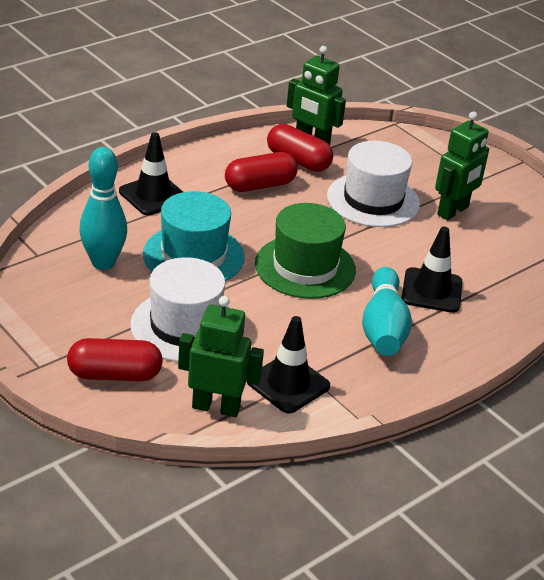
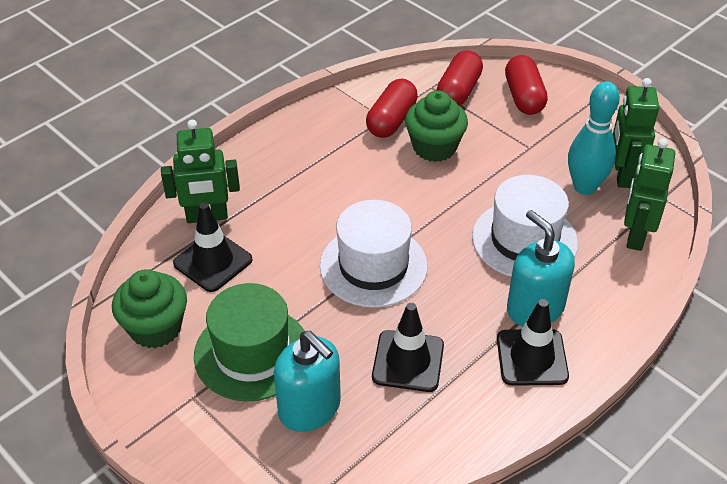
green cupcake: none = 0 -> [112,269,187,348] [405,91,468,162] = 2
turquoise bowling pin: [79,147,127,270] [362,267,412,356] = 2 -> [568,81,620,195] = 1
turquoise hat: [143,191,245,281] = 1 -> none = 0
turquoise soap dispenser: none = 0 -> [274,331,341,432] [507,210,575,326] = 2

